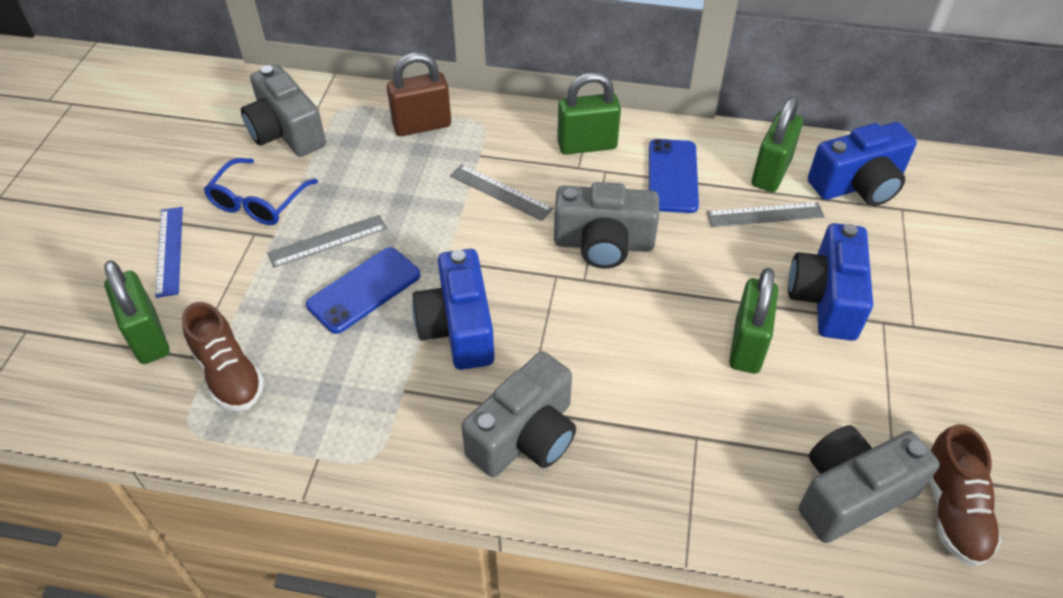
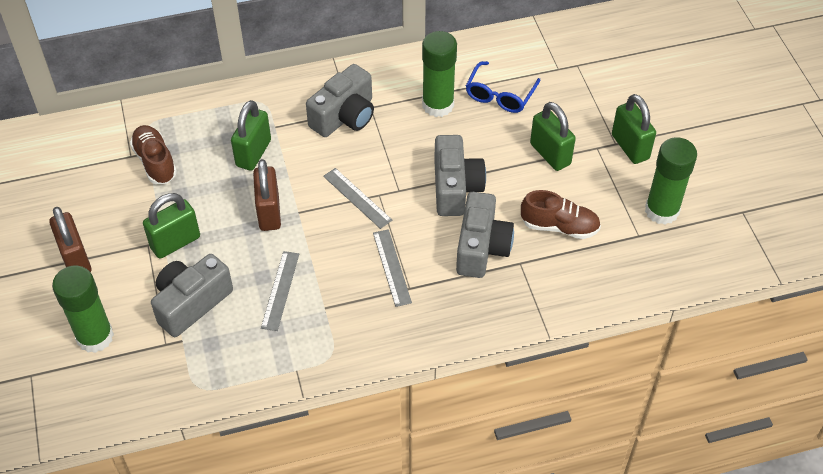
blue camera: [412,249,495,370] [788,223,873,341] [808,122,917,206] = 3 -> none = 0
blue phone: [306,247,420,334] [649,139,699,213] = 2 -> none = 0
blue ruler: [155,207,183,298] = 1 -> none = 0
brown padlock: [387,53,451,136] = 1 -> [49,207,91,272] [253,159,281,231] = 2
green glue stick: none = 0 -> [52,266,114,353] [422,31,457,117] [645,137,697,225] = 3

